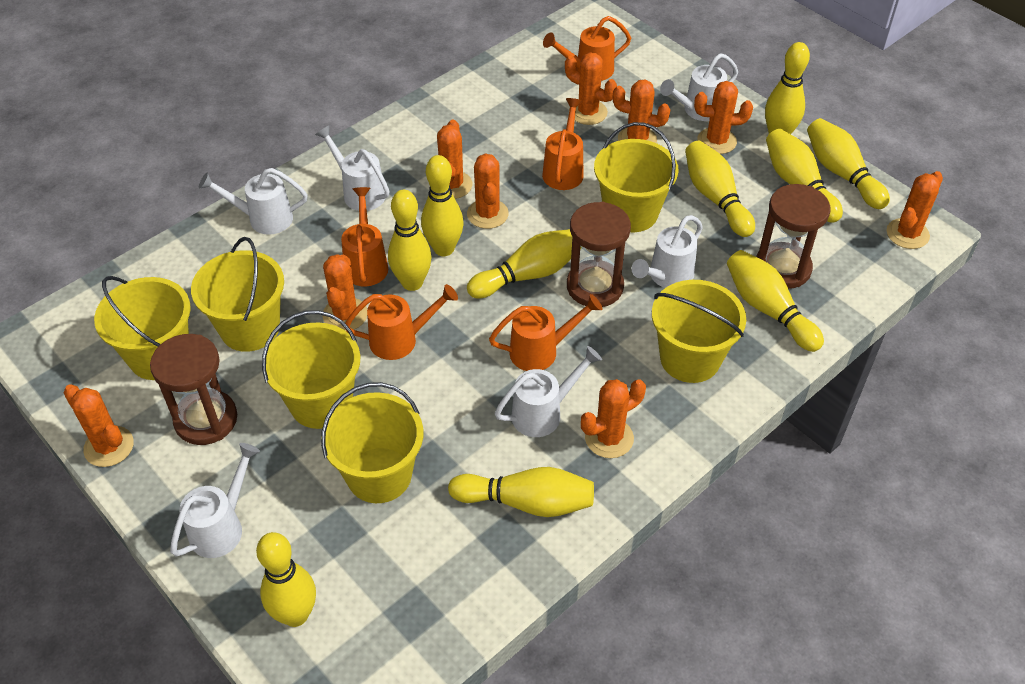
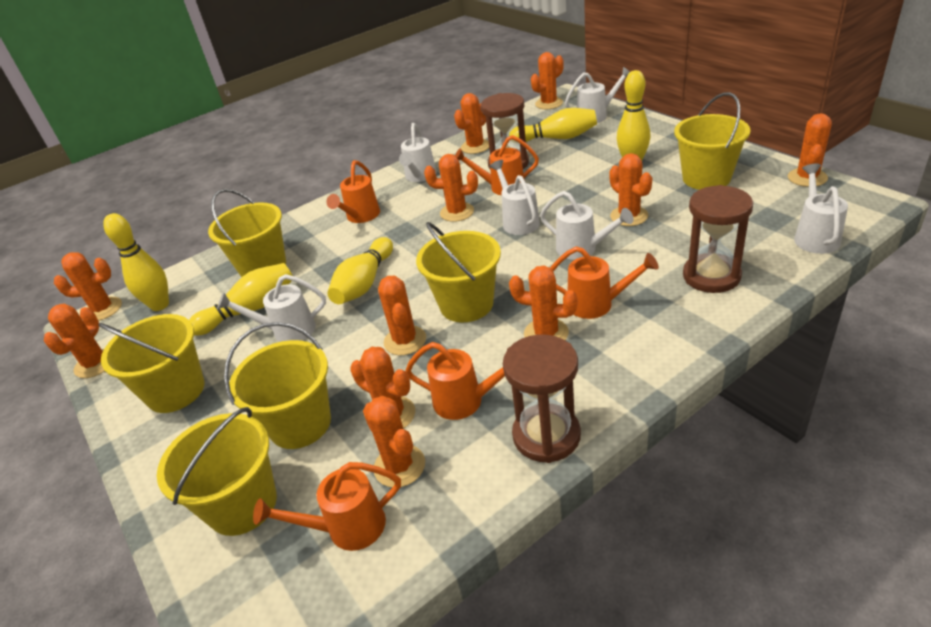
orange cactus: [63,384,134,467] [323,254,367,332] [437,120,472,199] [467,154,509,229] [565,52,617,125] [581,379,646,458] [613,80,671,143] [694,81,753,154] [887,171,943,249] = 9 -> [44,304,105,378] [54,252,122,321] [350,347,415,429] [363,396,425,487] [378,275,426,355] [424,154,478,222] [454,93,489,154] [509,265,578,340] [531,52,564,109] [609,153,652,226] [788,113,832,187] = 11
yellow bowling pin: [256,532,316,627] [388,190,432,291] [421,155,463,256] [448,467,594,517] [467,229,581,298] [685,140,755,237] [727,250,824,352] [765,42,810,134] [766,129,843,223] [807,118,890,209] = 10 -> [103,213,169,311] [189,263,293,336] [327,237,393,304] [509,108,597,144] [616,70,651,161] = 5

